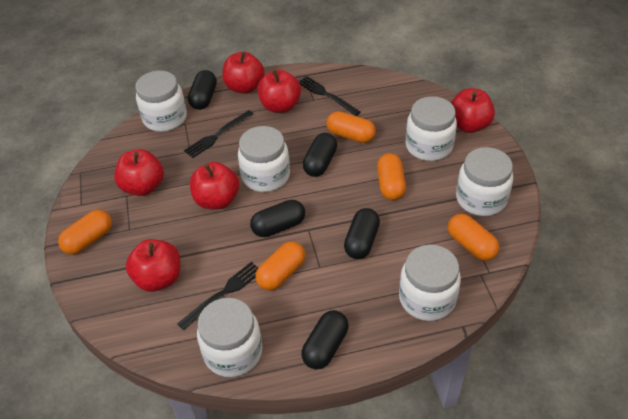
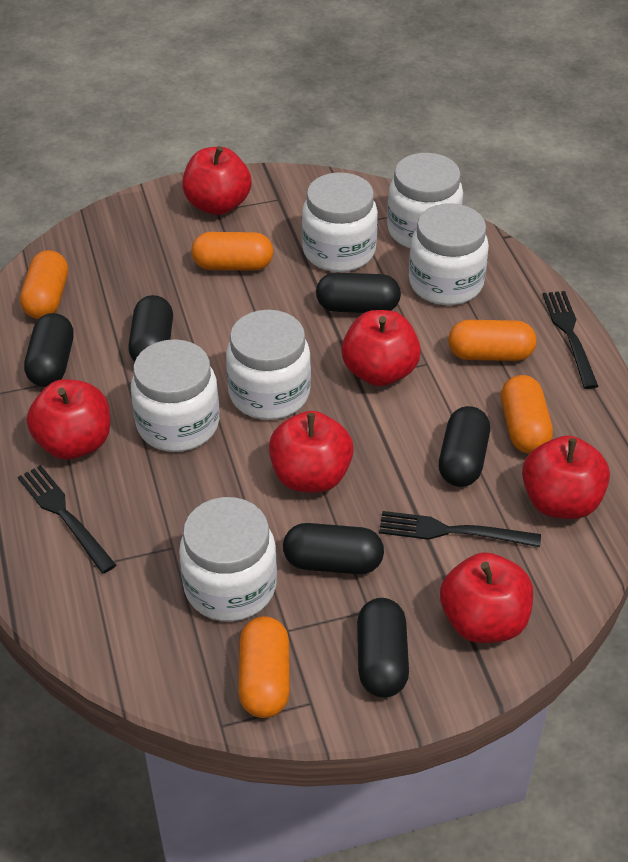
black capsule: [188,70,217,110] [250,200,305,237] [301,310,348,369] [303,133,337,177] [344,208,380,259] = 5 -> [24,313,74,387] [128,295,173,362] [283,523,384,574] [316,273,401,313] [357,598,409,697] [439,406,490,487] = 6

